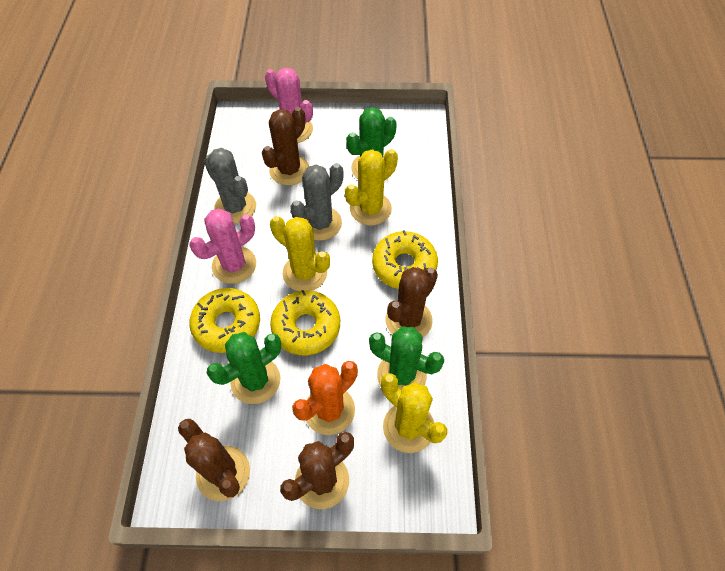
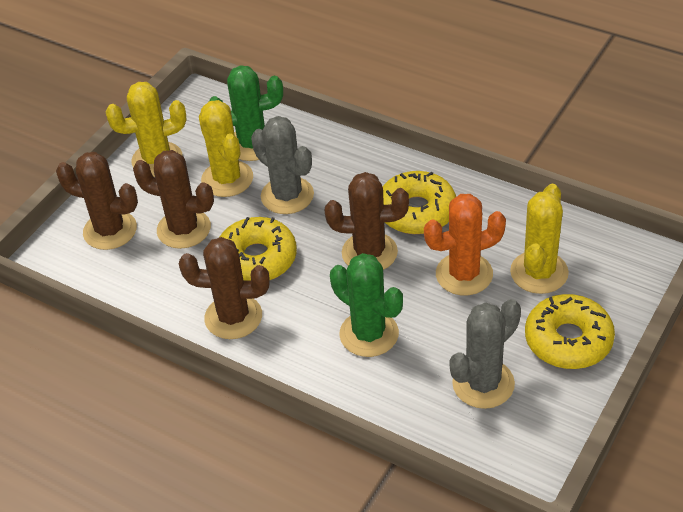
green cactus: [207,332,281,404] [346,107,397,179] [369,327,444,390] = 3 -> [209,65,283,161] [330,253,403,357] = 2
pink cactus: [189,208,256,284] [265,68,313,143] = 2 -> none = 0

